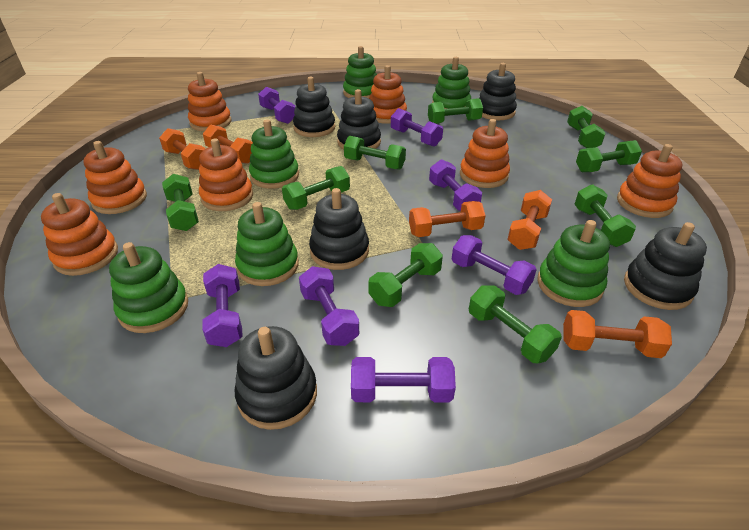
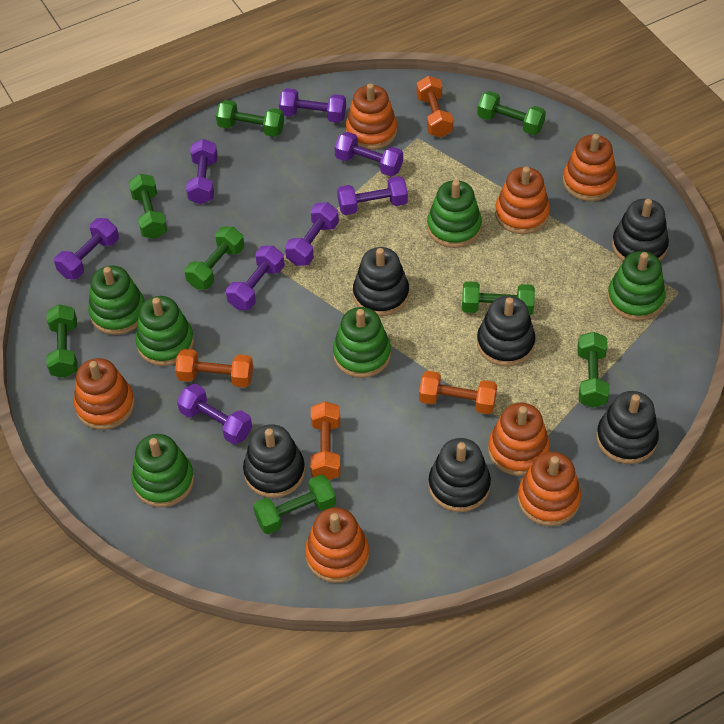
green dumbbell: [162,174,199,231] [282,166,350,210] [344,136,406,170] [368,243,443,307] [428,98,483,124] [469,285,562,363] [567,106,606,148] [574,184,636,247] [576,140,642,172] = 9 -> [46,304,77,378] [129,174,167,239] [185,227,244,290] [216,100,284,137] [253,475,336,534] [462,281,535,316] [477,91,546,135] [577,332,610,408] = 8
orange dumbbell: [159,128,206,170] [203,124,253,164] [409,201,486,237] [507,190,552,250] [563,310,672,358] = 5 -> [175,349,253,388] [310,401,341,480] [417,76,453,138] [419,371,497,414] = 4
purple dumbbell: [202,264,243,347] [258,87,295,124] [299,266,359,346] [351,357,456,403] [391,108,443,147] [429,159,482,211] [452,235,537,295] = 7 -> [54,218,119,280] [177,384,252,444] [186,139,218,204] [226,246,284,310] [279,88,346,123] [285,202,339,266] [335,132,403,176] [337,176,408,215] = 8

